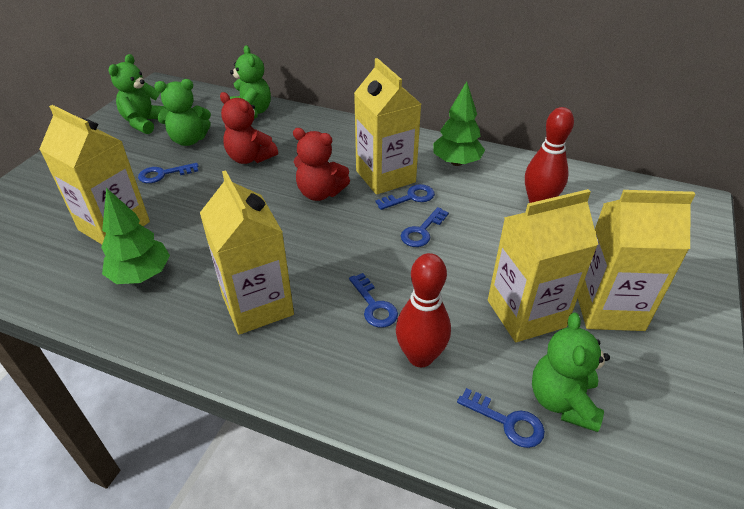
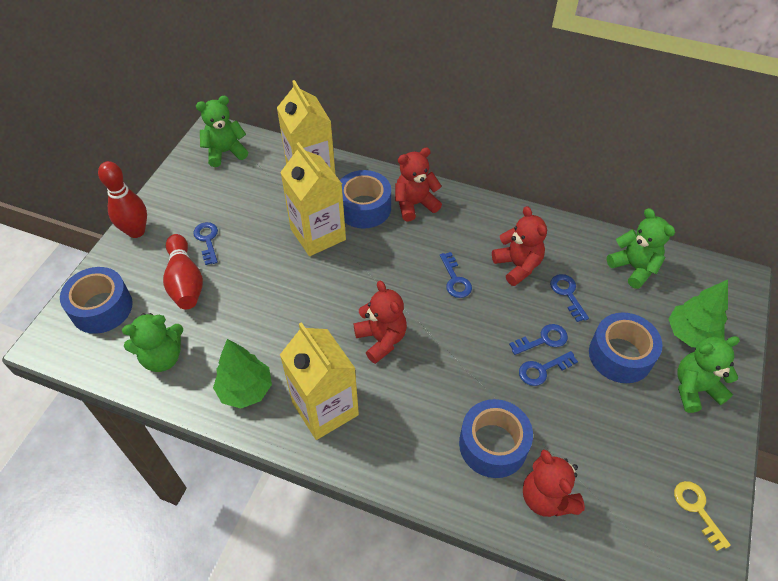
blue tape: none = 0 -> [60,267,133,334] [340,170,391,229] [459,399,533,478] [589,312,662,383] = 4
red teddy bear: [220,92,278,164] [293,128,350,201] = 2 -> [353,281,407,364] [395,147,442,222] [492,206,547,286] [523,449,585,517] = 4
yellow carton: [40,105,150,244] [200,171,294,335] [354,58,421,195] [488,189,598,342] [578,190,695,331] = 5 -> [277,80,335,174] [280,142,346,256] [280,322,359,440] = 3
yellow key: none = 0 -> [674,481,731,551] = 1

